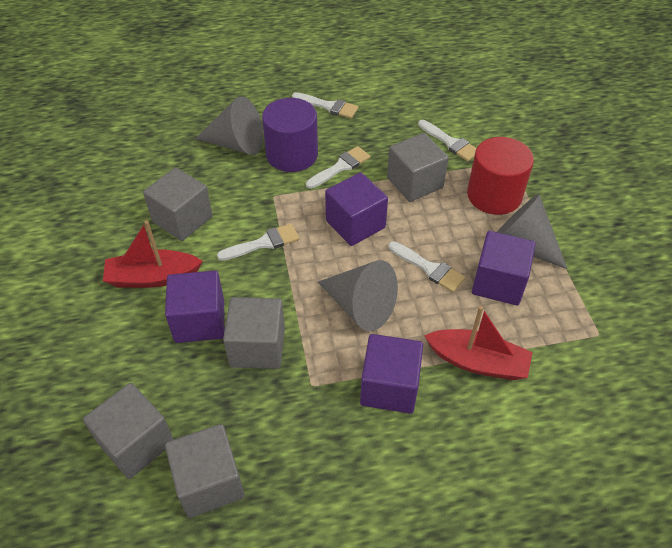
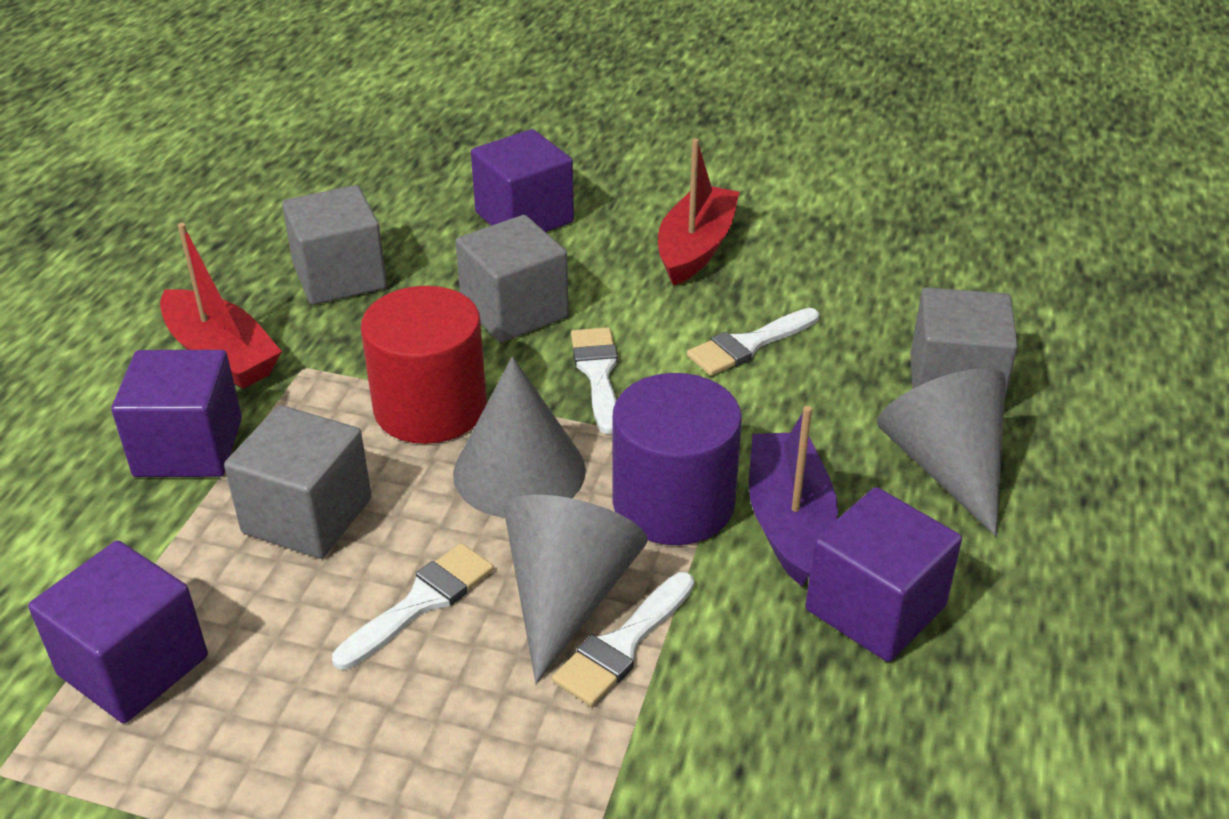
grey cube: [83,383,174,479] [143,167,213,241] [165,424,245,518] [223,297,285,369] [387,133,449,202] = 5 -> [224,405,372,559] [282,185,387,305] [456,215,569,342] [911,287,1018,402] = 4
purple boat: none = 0 -> [749,406,838,586] = 1
white brush: [217,224,299,261] [292,92,359,119] [306,146,370,189] [388,241,465,292] [418,120,477,161] = 5 -> [332,543,494,670] [552,572,695,706] [571,327,618,434] [687,308,819,376] = 4

